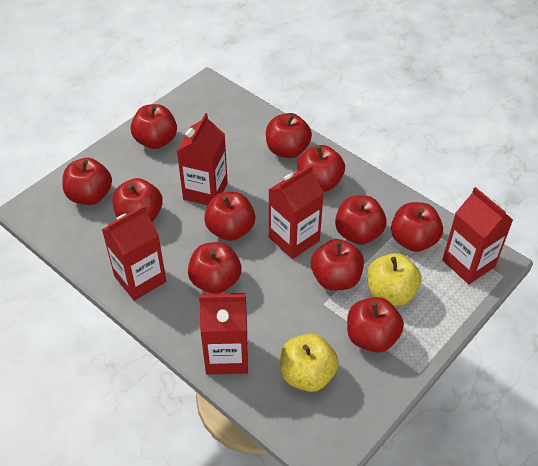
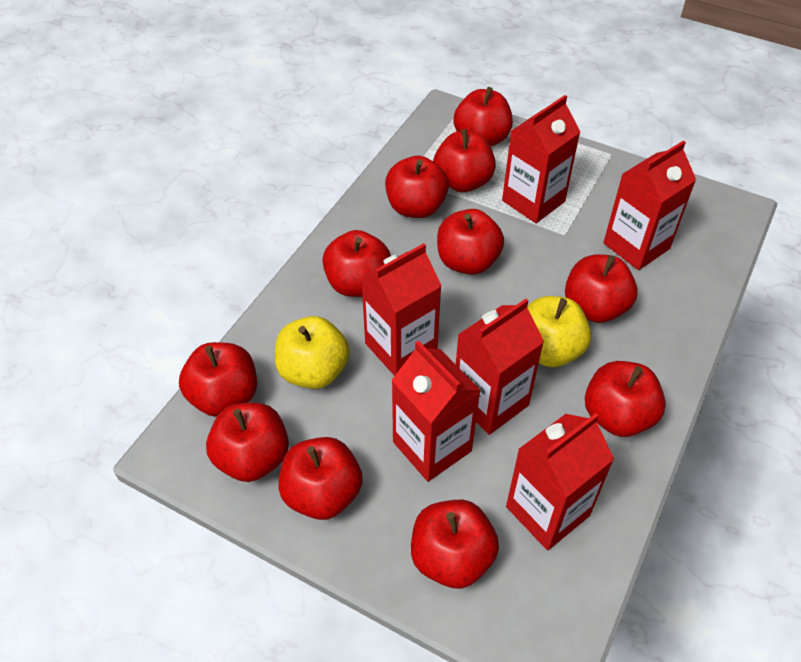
red carton: [102,206,166,301] [177,113,228,205] [199,293,248,374] [268,165,324,259] [442,187,513,284] = 5 -> [361,243,442,376] [392,341,481,482] [456,299,544,435] [502,95,580,223] [506,413,614,550] [603,141,696,270] = 6

